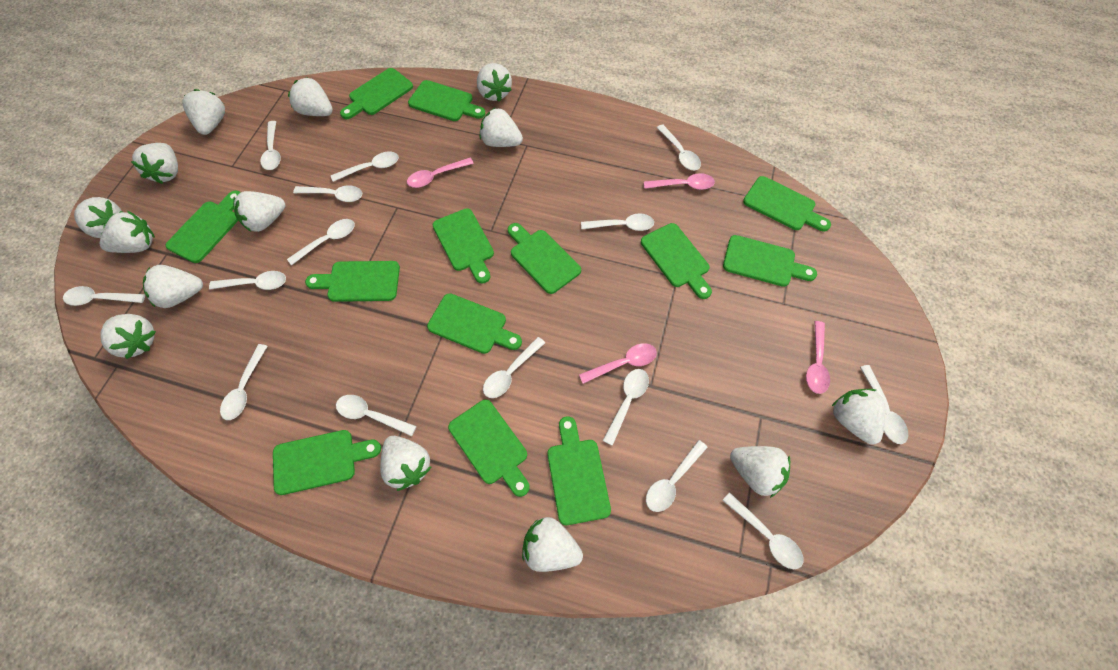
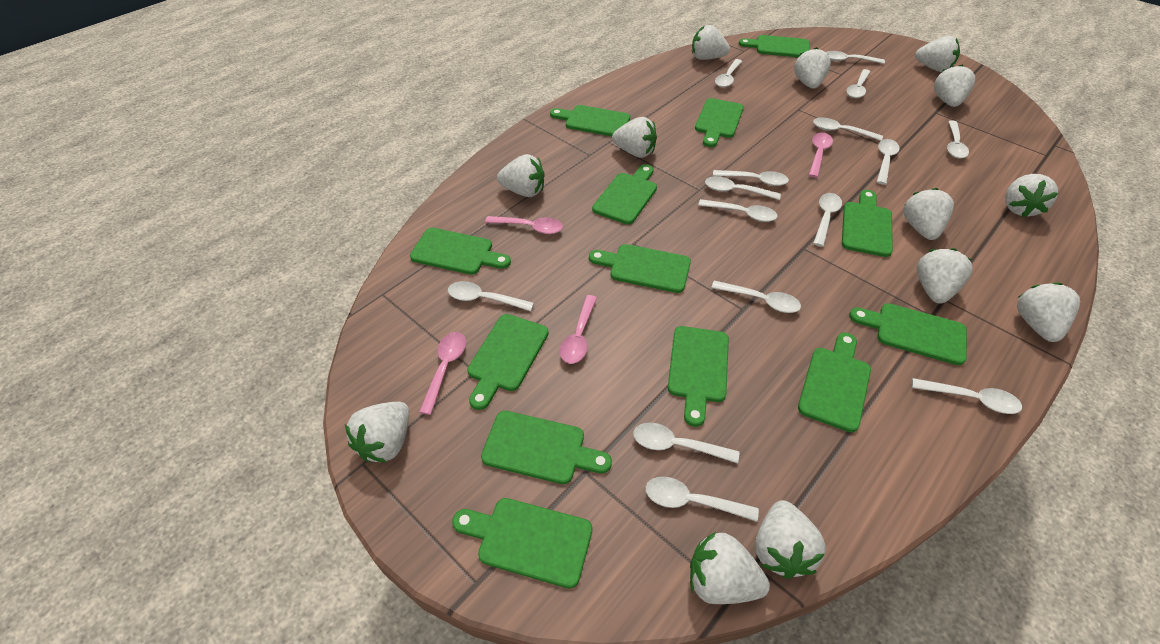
white strawberry: [74,197,122,238] [99,211,155,253] [101,314,156,359] [131,143,178,184] [143,265,203,308] [182,89,225,135] [233,191,285,232] [288,77,333,116] [380,436,431,491] [477,63,512,102] [480,108,523,147] [522,517,583,572] [730,446,790,498] [832,389,885,445] = 14 -> [345,402,409,463] [497,154,545,197] [612,117,657,158] [690,532,770,604] [692,25,730,60] [755,500,826,579] [794,47,831,89] [903,188,954,240] [915,36,960,72] [917,248,973,304] [934,64,975,107] [1005,174,1059,217] [1017,283,1080,342] = 13

